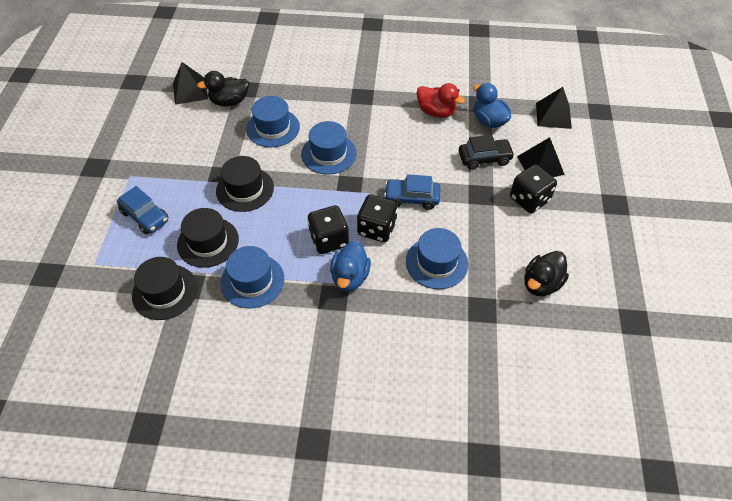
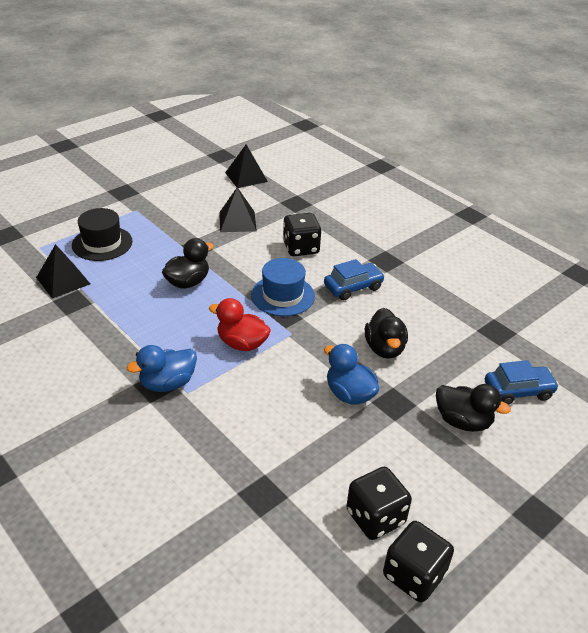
black car: [459,135,515,170] = 1 -> none = 0
black duck: [197,71,249,106] [524,251,569,297] = 2 -> [162,238,214,289] [365,308,408,359] [436,384,511,432] = 3
black hat: [132,257,197,320] [177,208,239,268] [216,156,274,212] = 3 -> [72,208,132,261] = 1
blue hat: [220,246,285,309] [246,96,300,147] [301,121,357,175] [406,228,468,289] = 4 -> [251,258,315,316] = 1

